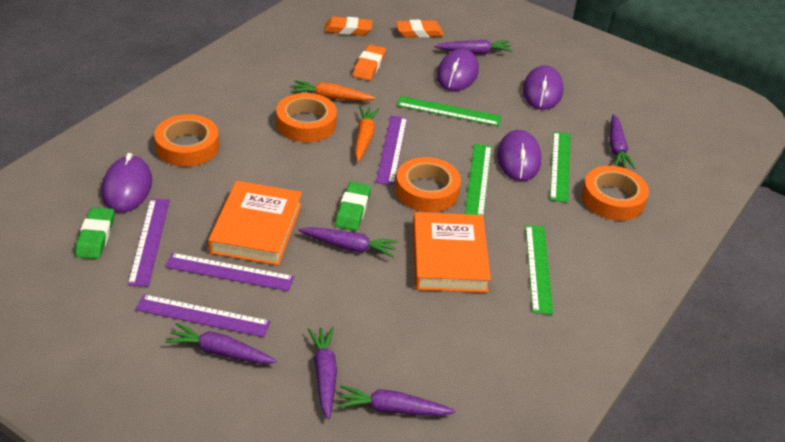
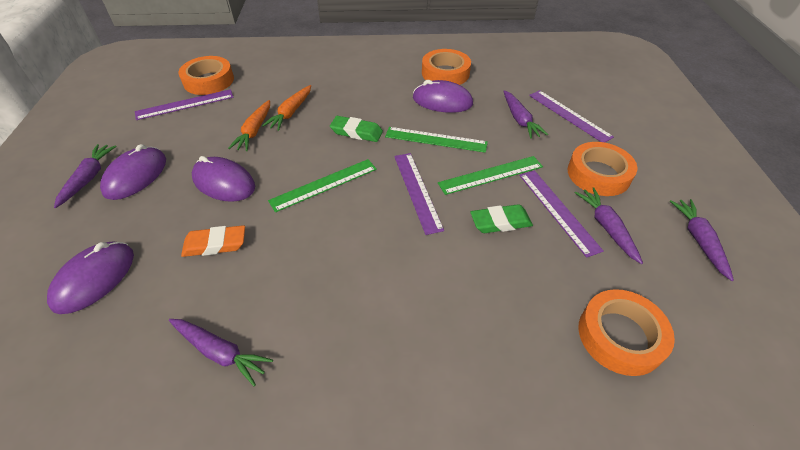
green ruler: [397,96,502,126] [465,144,491,217] [525,225,554,315] [550,132,571,203] = 4 -> [268,159,377,212] [385,127,488,153] [438,156,543,195] = 3
orange book: [208,181,302,266] [413,212,491,293] = 2 -> none = 0
orange eraser: [324,17,373,35] [353,44,386,81] [396,20,444,38] = 3 -> [181,225,245,257] = 1
purple carrot: [165,323,277,364] [298,227,398,257] [308,327,337,419] [337,385,455,416] [434,39,513,54] [610,114,636,169] = 6 -> [54,144,117,208] [169,319,273,386] [503,90,548,139] [575,187,643,264] [670,199,734,281] = 5

